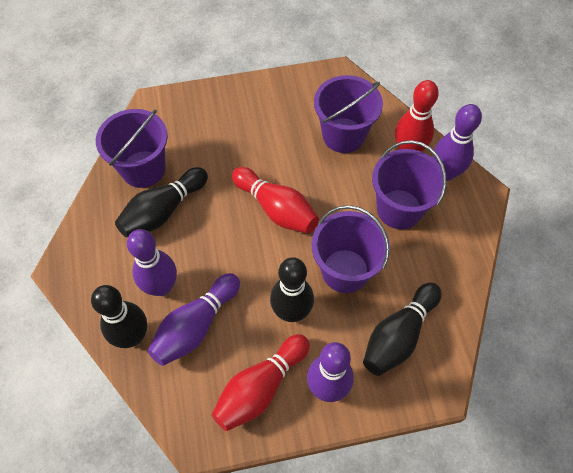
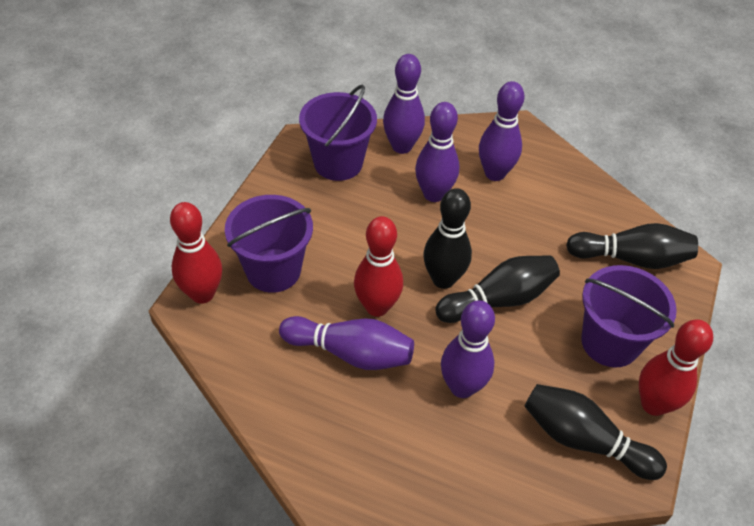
purple bowling pin: [127,229,177,296] [148,273,240,366] [307,342,354,402] [433,104,482,181] = 4 -> [279,316,414,370] [383,54,425,154] [415,102,459,202] [441,300,495,398] [479,81,525,181] = 5
purple bucket: [96,109,168,188] [312,205,390,293] [314,75,383,153] [372,140,447,229] = 4 -> [225,195,313,293] [299,85,377,181] [581,265,677,367] = 3

